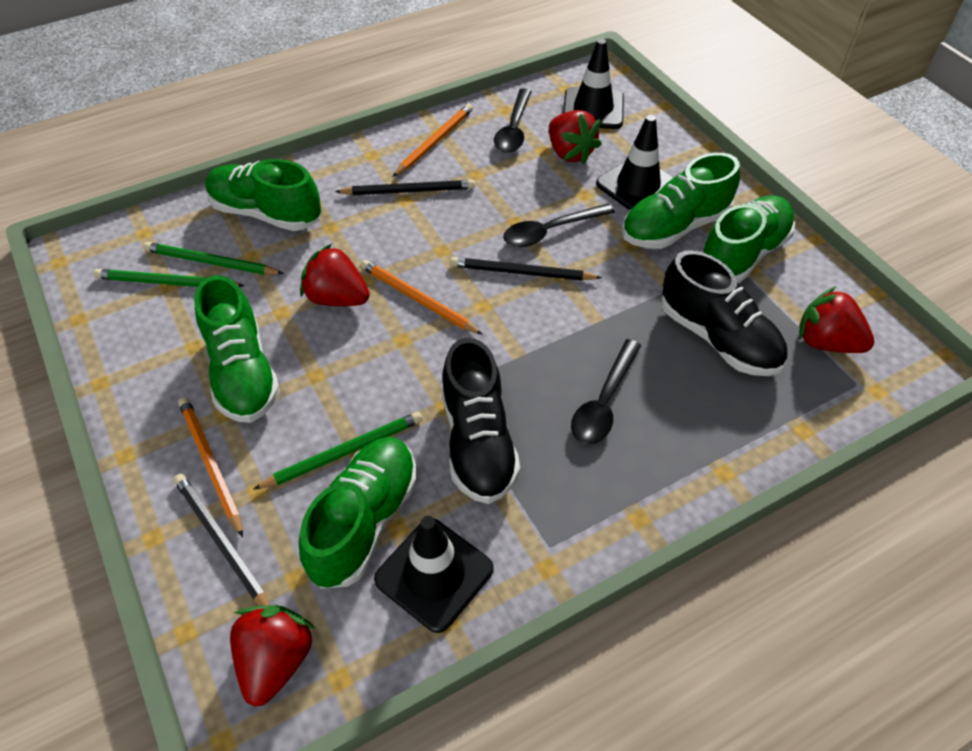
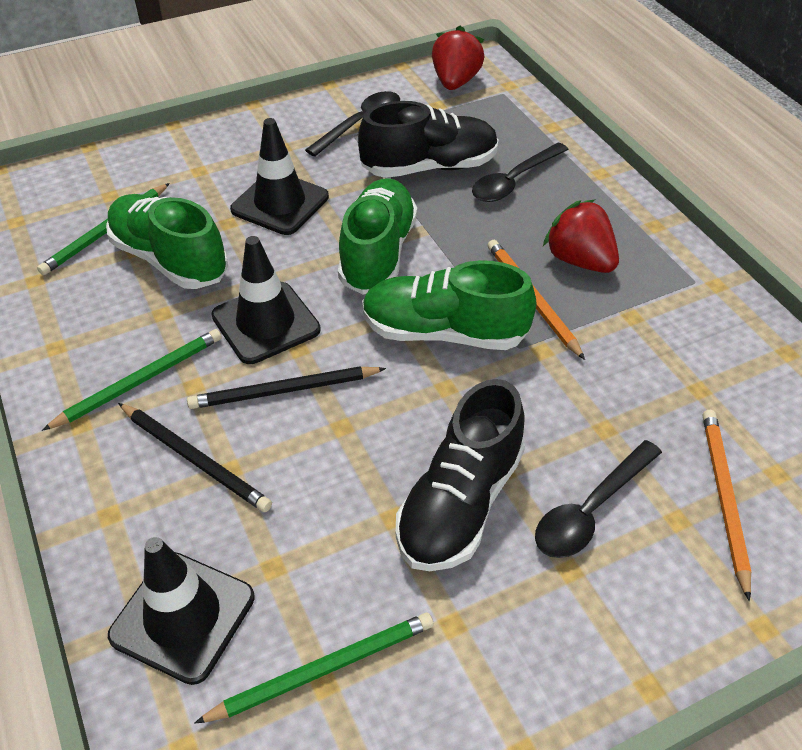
black pencil: [173,474,270,606] [335,180,475,195] [450,257,602,281] = 3 -> [118,403,272,512] [187,366,386,409] = 2
green shoe: [194,275,280,423] [205,159,321,231] [299,437,417,589] [622,153,740,249] [701,196,795,283] = 5 -> [106,194,228,289] [338,178,417,294] [362,260,537,350] = 3
orange pencil: [178,397,243,538] [360,260,483,335] [392,104,473,177] = 3 -> [488,240,585,360] [703,410,751,601] = 2
red strawberry: [230,605,316,706] [300,244,370,306] [549,110,602,165] [799,286,874,353] = 4 -> [432,26,485,90] [543,199,619,273] = 2

